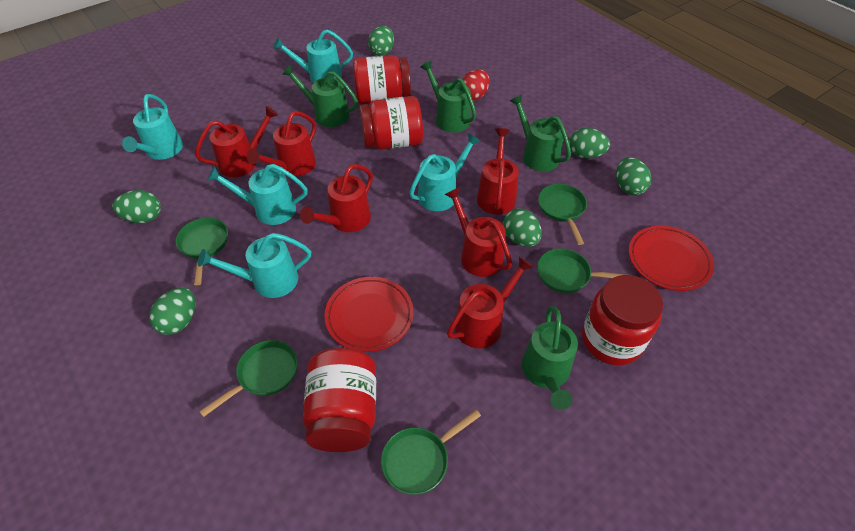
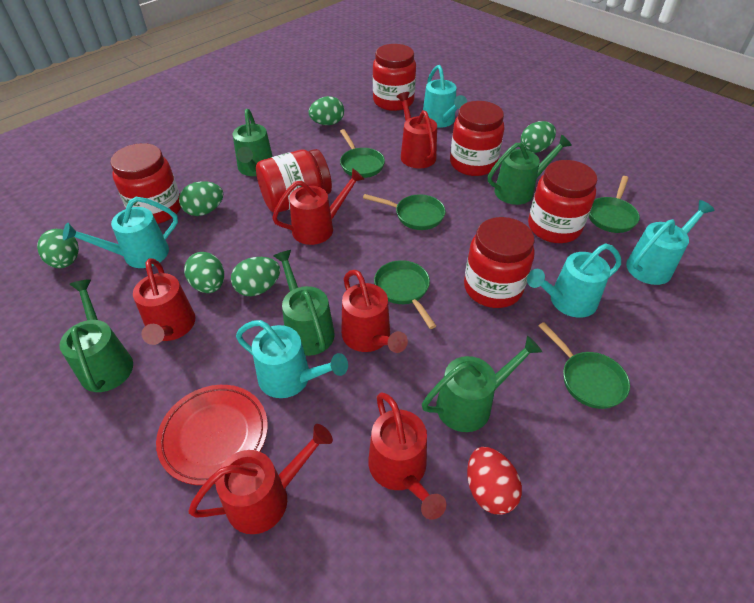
green watering can: [282,65,358,127] [420,60,477,133] [510,94,571,171] [521,306,578,410] = 4 -> [59,279,133,392] [233,109,273,176] [273,250,335,356] [422,336,542,432] [488,135,572,205] = 5
red jar: [303,348,376,452] [353,55,411,105] [359,96,423,150] [582,275,663,365] = 4 -> [110,143,181,224] [256,149,332,213] [373,44,416,111] [450,101,504,176] [464,217,535,308] [528,160,597,243] = 6
red plate: [325,277,413,352] [629,226,714,291] = 2 -> [156,385,268,485] = 1

